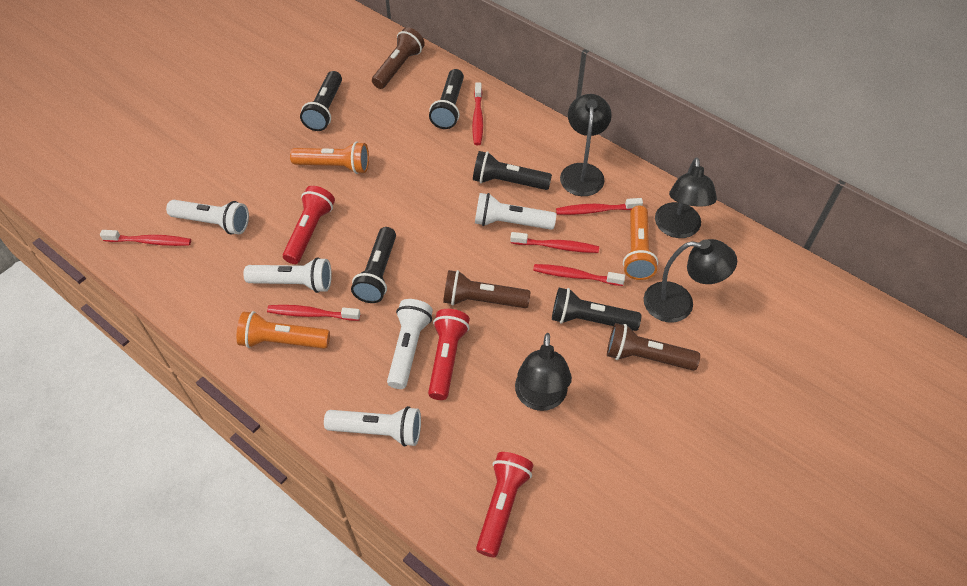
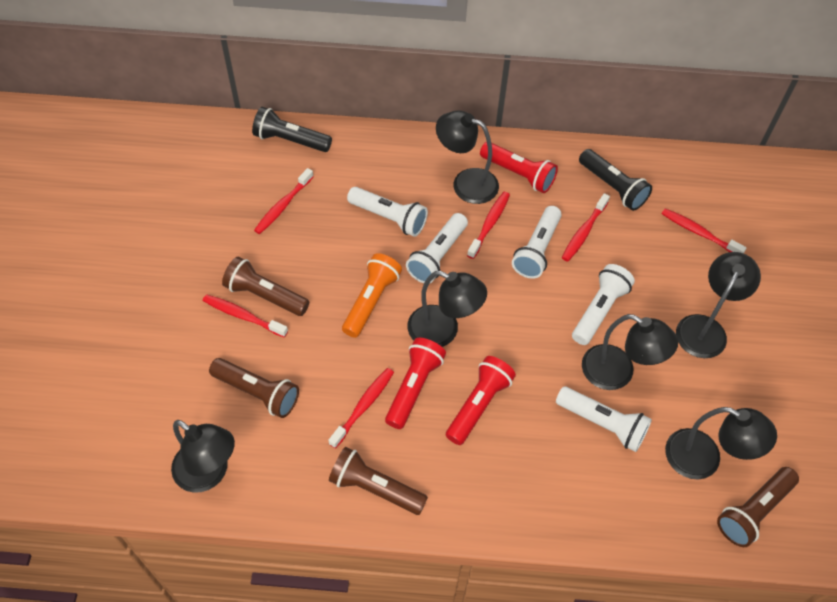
black flashlight: [300,71,342,131] [351,227,396,303] [429,69,464,129] [473,151,552,190] [552,288,641,331] = 5 -> [252,107,332,152] [579,149,652,211] = 2
black lamp: [515,333,572,411] [560,94,612,196] [644,239,737,323] [655,157,717,238] = 4 -> [171,420,235,493] [407,271,487,347] [436,110,499,204] [582,314,678,390] [665,407,777,479] [676,252,761,358] = 6
brown flashlight: [372,27,425,89] [443,270,530,308] [607,323,700,370] = 3 -> [209,358,299,418] [222,257,309,316] [329,447,428,515] [717,467,799,547] = 4
orange flashlight: [236,311,330,349] [290,142,369,174] [623,205,658,280] = 3 -> [342,253,402,338] = 1

